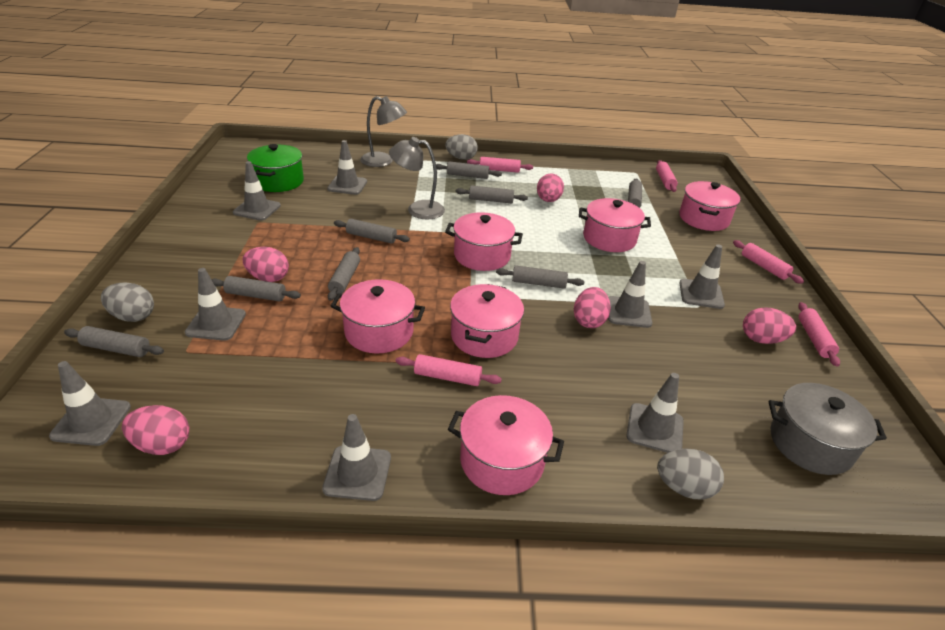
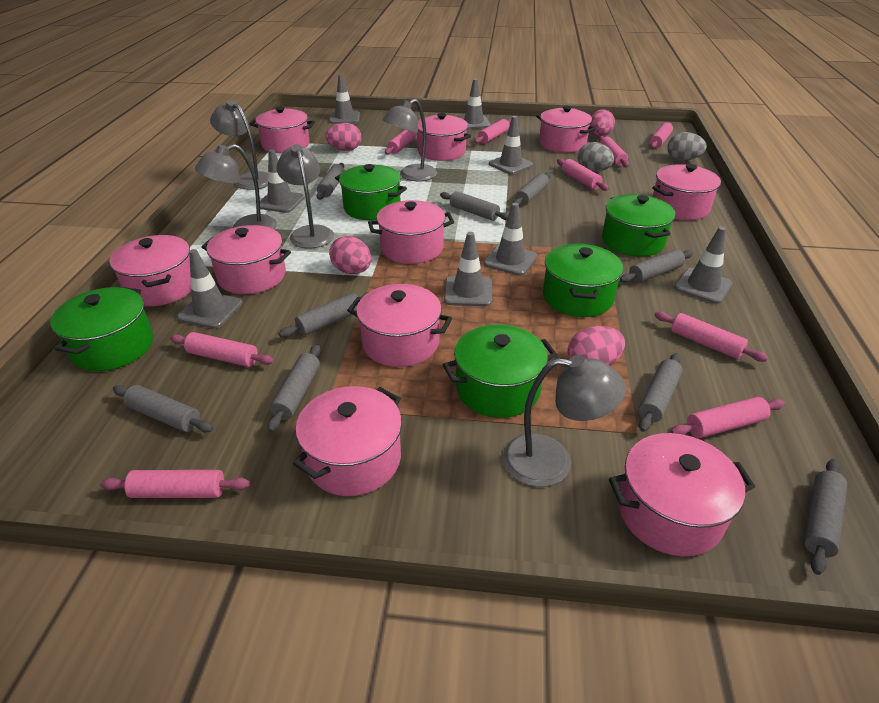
green pot: [247,144,304,192] = 1 -> [51,287,153,371] [335,164,407,220] [443,324,557,418] [543,244,623,317] [602,194,675,256] = 5
grey egg: [101,282,154,322] [445,134,478,160] [657,449,724,499] = 3 -> [577,142,614,172] [667,132,707,161] = 2
grey lamp: [360,96,407,167] [389,137,445,219] = 2 -> [195,144,277,229] [210,100,268,190] [276,144,334,248] [382,99,437,181] [503,355,626,487] = 5
grey pot: [769,383,887,475] = 1 -> none = 0
grey rolling pin: [64,326,164,357] [211,276,301,301] [328,247,360,301] [334,219,410,244] [436,161,502,179] [456,185,528,204] [496,265,584,289] [628,178,642,208] = 8 -> [113,385,214,433] [268,344,321,432] [279,292,368,337] [317,163,345,200] [440,191,509,221] [513,172,550,205] [620,249,693,283] [638,353,683,432] [804,459,847,575] = 9
pink egg: [122,405,189,455] [243,247,289,282] [537,174,564,202] [574,287,611,328] [743,307,796,344] = 5 -> [325,123,362,151] [329,236,372,274] [567,326,625,366] [590,109,615,137] = 4
pink pot: [331,279,425,353] [445,212,523,271] [448,395,564,495] [450,284,524,358] [579,198,651,252] [679,181,740,231] = 6 -> [110,235,191,306] [201,225,291,294] [250,107,315,153] [293,386,402,496] [347,284,452,367] [368,200,454,264] [417,113,471,161] [536,106,596,153] [609,433,755,556] [652,164,721,220] = 10
pink rolling pin: [396,354,502,386] [467,157,533,173] [656,160,678,192] [733,240,804,284] [798,302,840,367] = 5 -> [100,470,250,498] [170,332,274,367] [385,130,417,155] [474,119,511,144] [557,159,609,191] [599,136,629,167] [649,122,673,149] [654,311,768,362] [670,397,785,438] = 9

